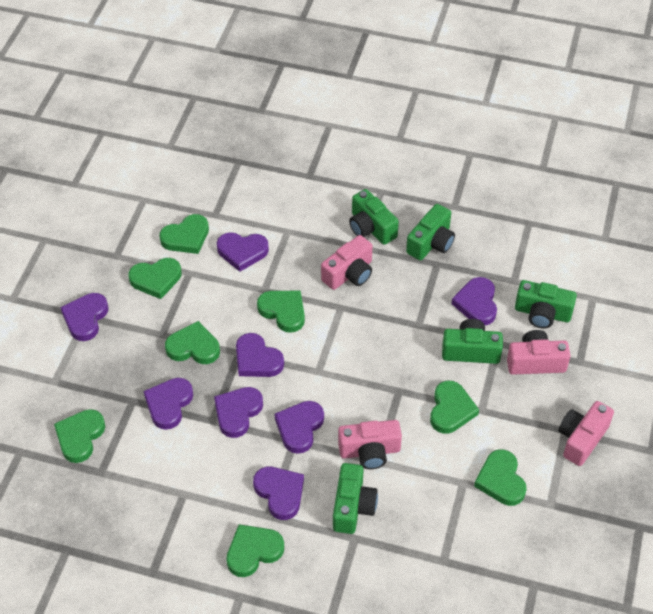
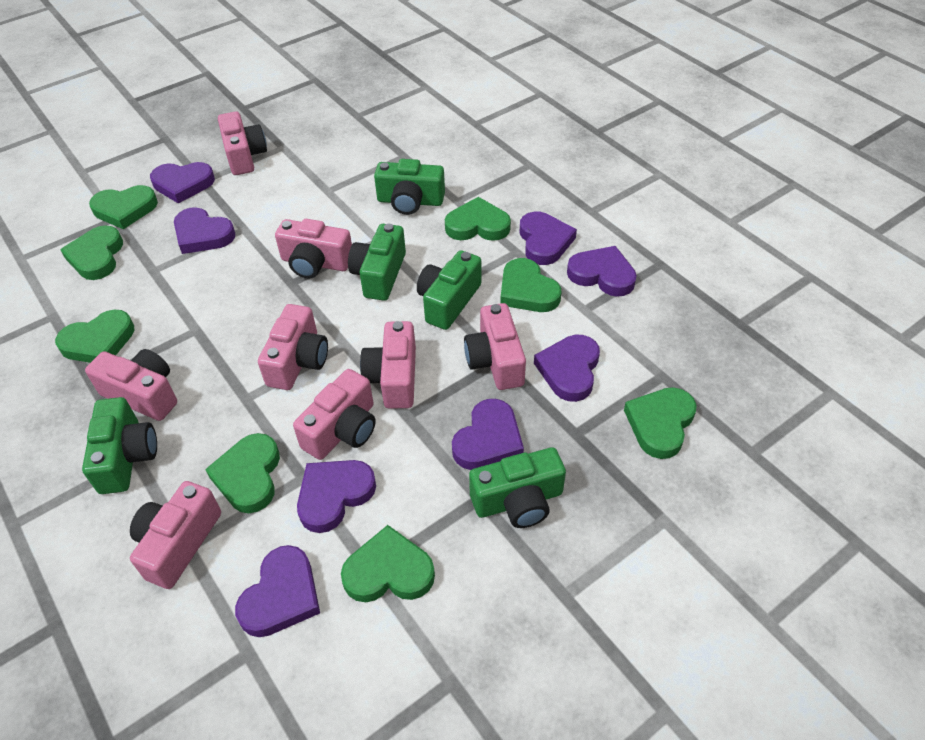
pink camera: [321,235,372,290] [338,420,402,469] [507,330,571,375] [559,401,614,466] = 4 -> [85,349,177,421] [130,481,221,589] [218,111,267,175] [258,304,328,390] [275,219,352,278] [293,369,376,460] [360,321,416,409] [464,303,526,390] = 8

